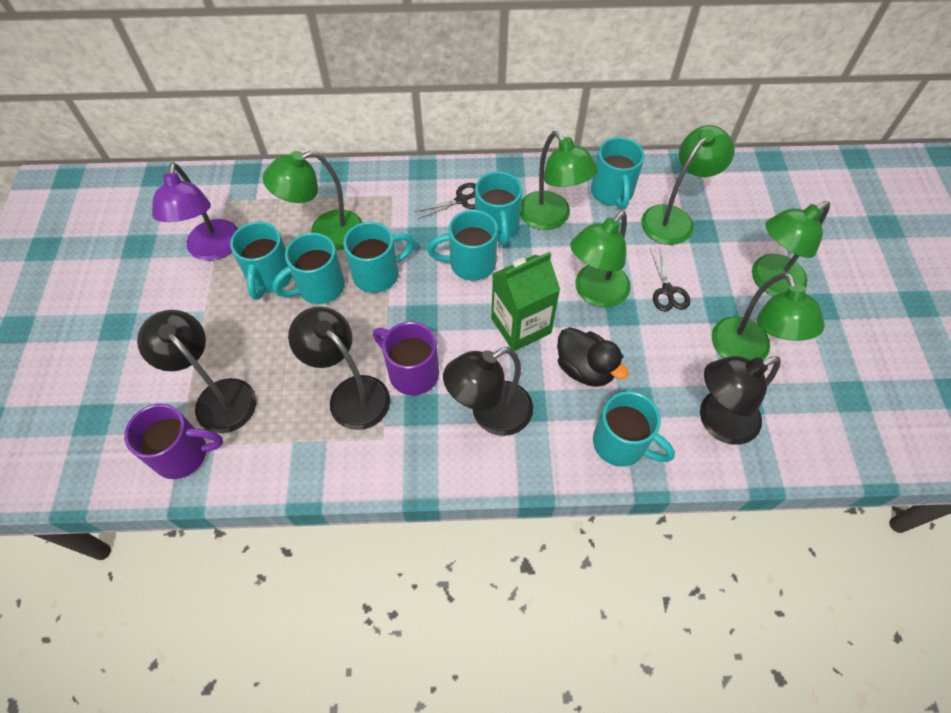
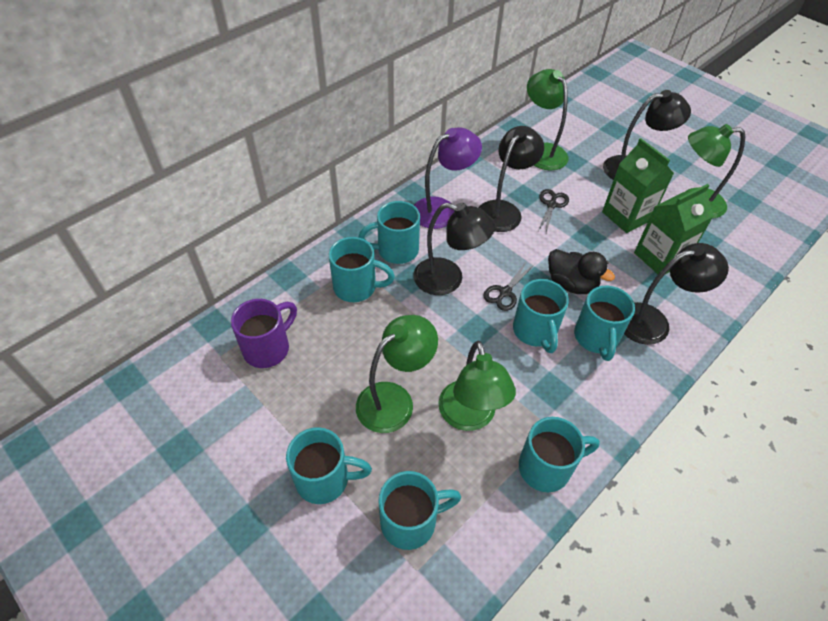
green carton: [491,252,560,351] = 1 -> [602,138,674,233] [634,184,714,274] = 2
green lamp: [263,150,363,250] [520,131,598,230] [570,211,630,308] [641,125,735,245] [712,273,825,360] [752,201,830,296] = 6 -> [356,315,438,433] [438,341,516,431] [527,69,568,170] [685,124,745,218] = 4
purple mug: [124,404,223,479] [373,322,439,396] = 2 -> [231,299,297,368] = 1

